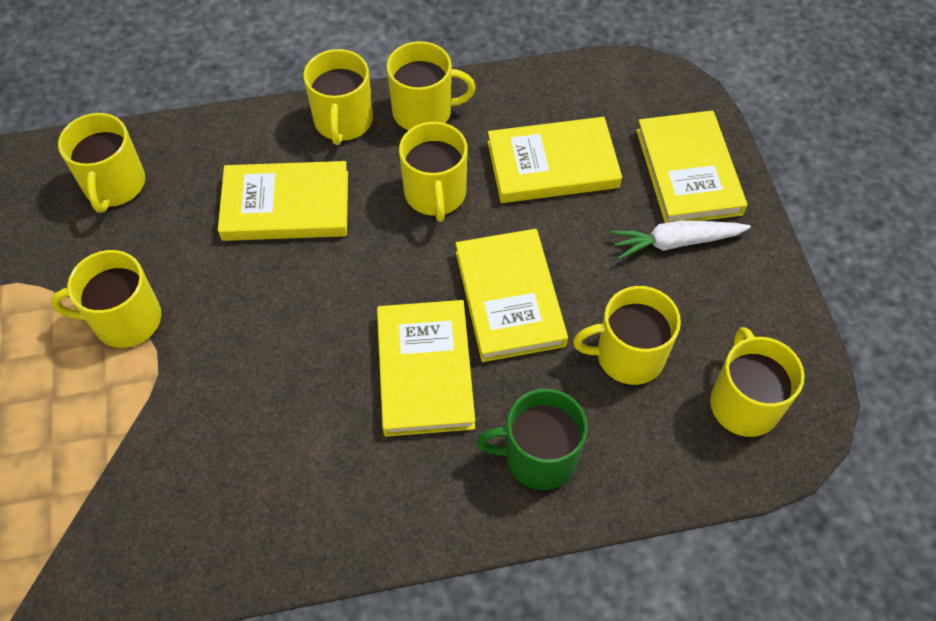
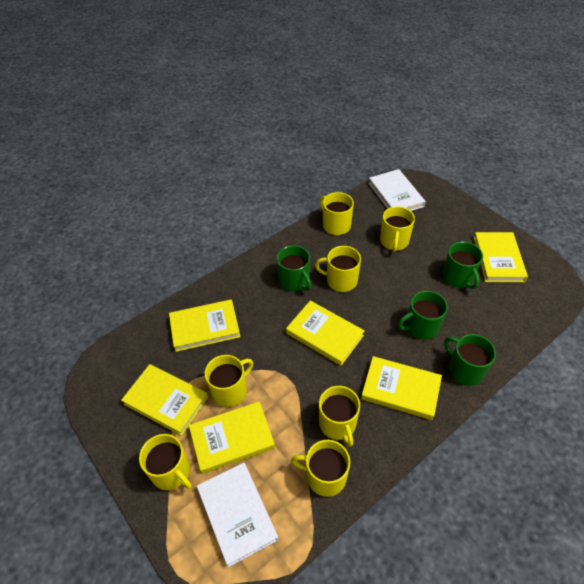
green mug: [477,389,588,490] = 1 -> [277,245,311,291] [398,291,448,340] [442,241,483,289] [444,334,496,386] = 4
white book: none = 0 -> [197,463,278,567] [369,169,426,211] = 2
white carrot: [611,221,751,259] = 1 -> none = 0
yellow book: [218,161,348,241] [377,300,475,437] [456,229,568,362] [488,117,622,203] [636,110,747,223] = 5 -> [121,364,208,436] [169,299,240,352] [189,401,275,474] [286,300,365,366] [361,356,442,420] [474,232,528,282] = 6

